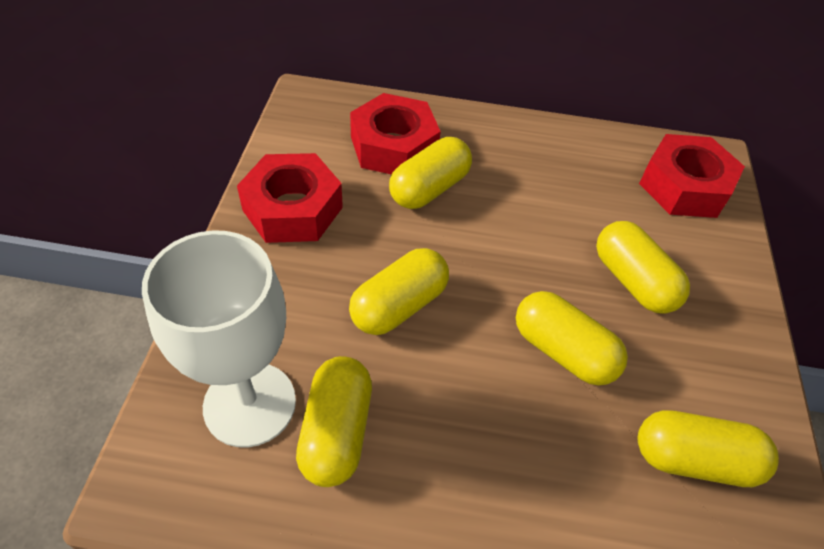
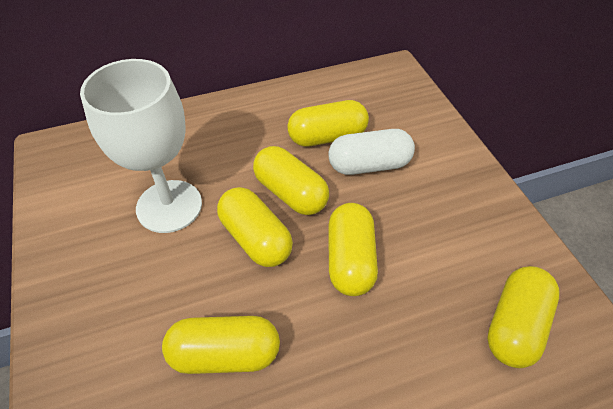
red nut: [237,153,343,243] [350,93,441,175] [639,134,745,218] = 3 -> none = 0
white capsule: none = 0 -> [328,129,415,175] = 1

